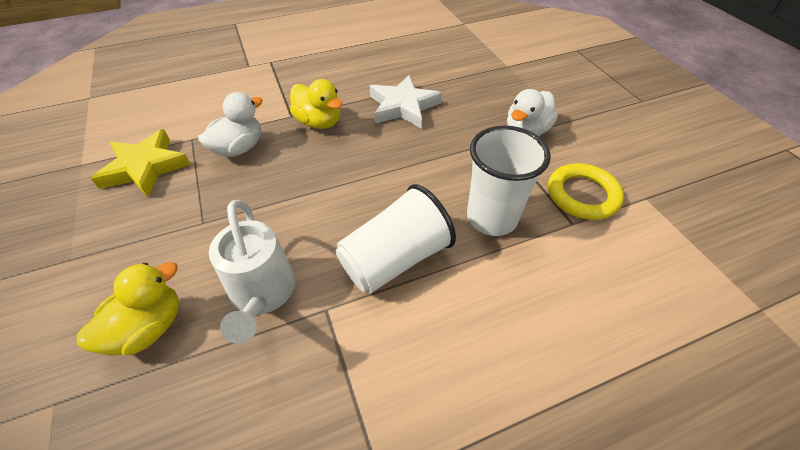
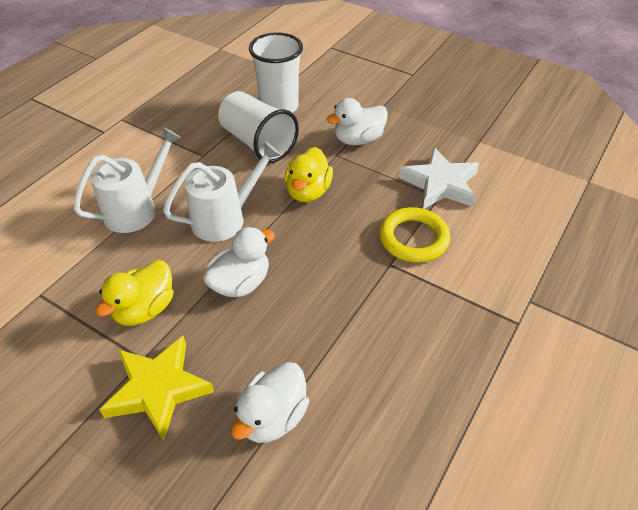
white duck: [198,92,263,157] [507,89,558,136] = 2 -> [203,227,275,297] [231,362,309,443] [327,98,388,145] = 3
white watering can: [209,200,295,344] = 1 -> [73,127,182,233] [163,141,281,242] = 2

